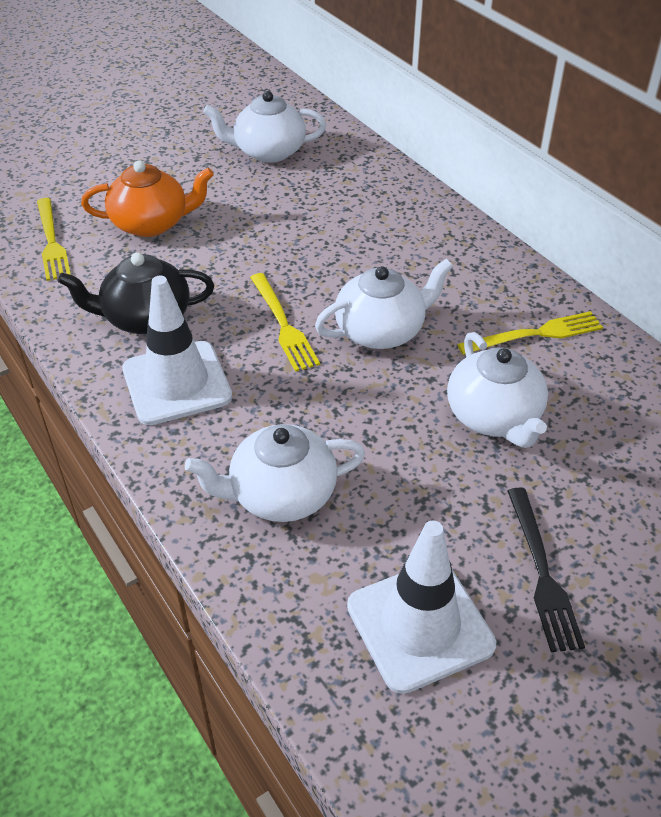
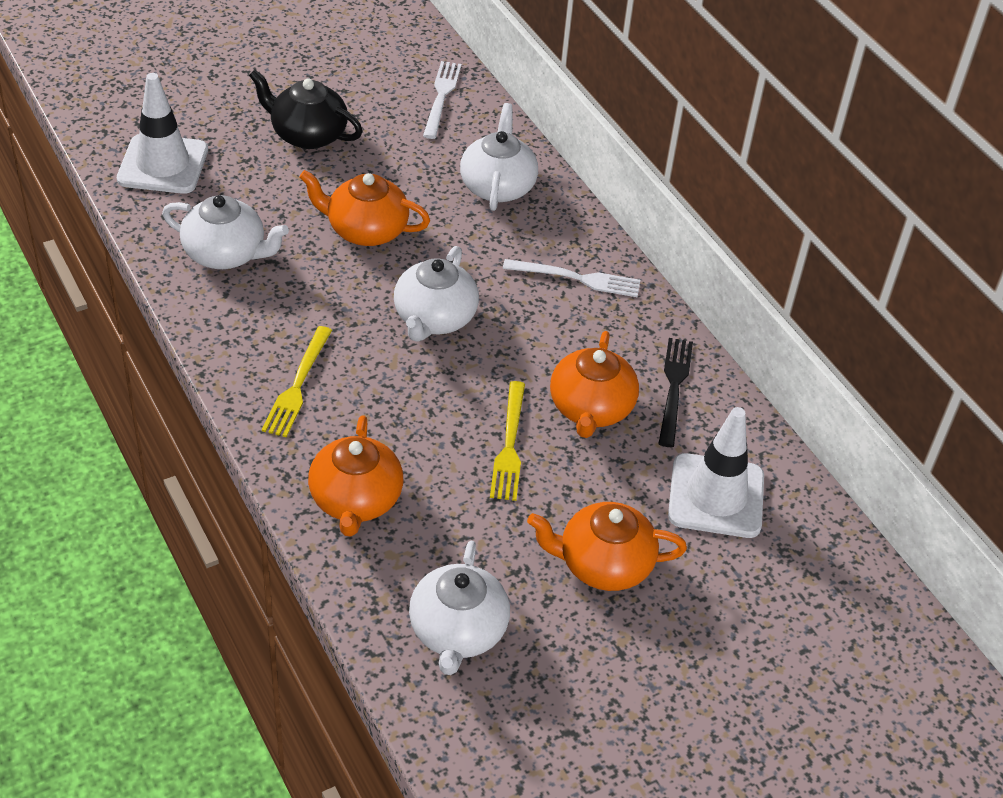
orange teapot: [81,161,214,237] = 1 -> [299,170,430,246] [308,415,403,536] [527,502,687,591] [550,331,639,438] = 4
white fork: none = 0 -> [423,61,461,139] [503,259,640,297] = 2
yellow fork: [37,198,71,281] [250,273,320,372] [457,311,603,355] = 3 -> [262,326,332,437] [490,381,525,501] = 2

